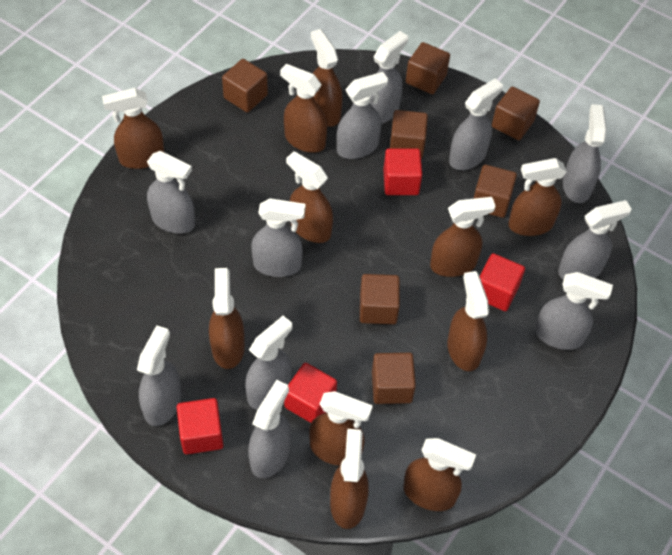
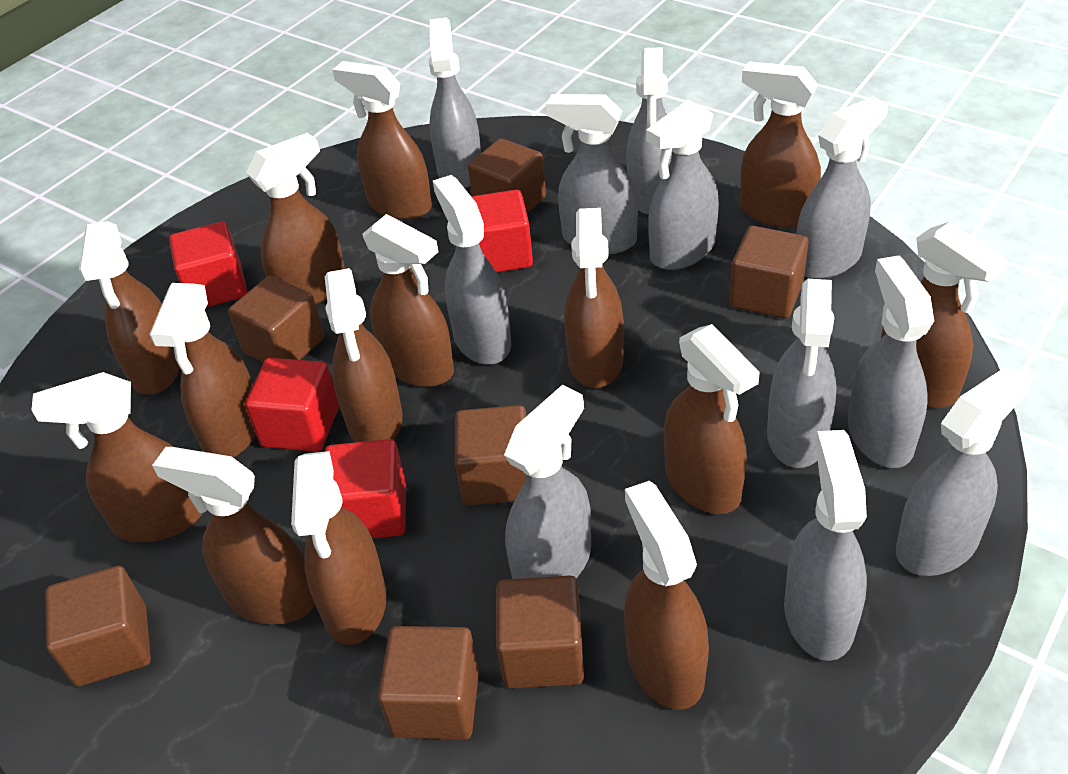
brown spray bottle: [102,88,164,169] [209,268,245,369] [280,64,327,153] [286,151,333,243] [309,391,373,466] [311,29,343,127] [330,429,369,529] [403,438,476,511] [430,197,495,277] [447,271,489,371] [508,158,567,236] = 11 -> [32,372,203,542] [79,221,180,395] [149,283,256,458] [152,447,315,624] [246,133,345,305] [291,451,387,645] [325,268,403,442] [333,61,432,220] [363,214,454,387] [564,208,624,388] [624,481,709,710] [664,324,760,514] [740,61,821,228] [881,222,1008,408] = 14

